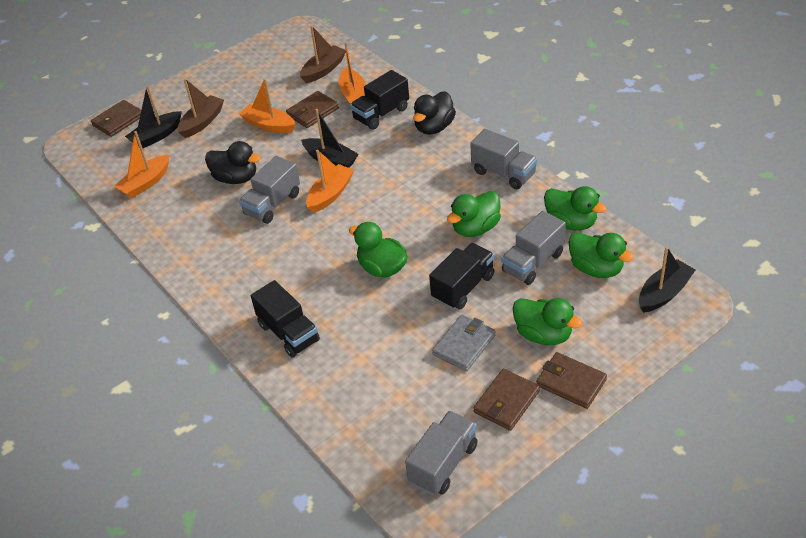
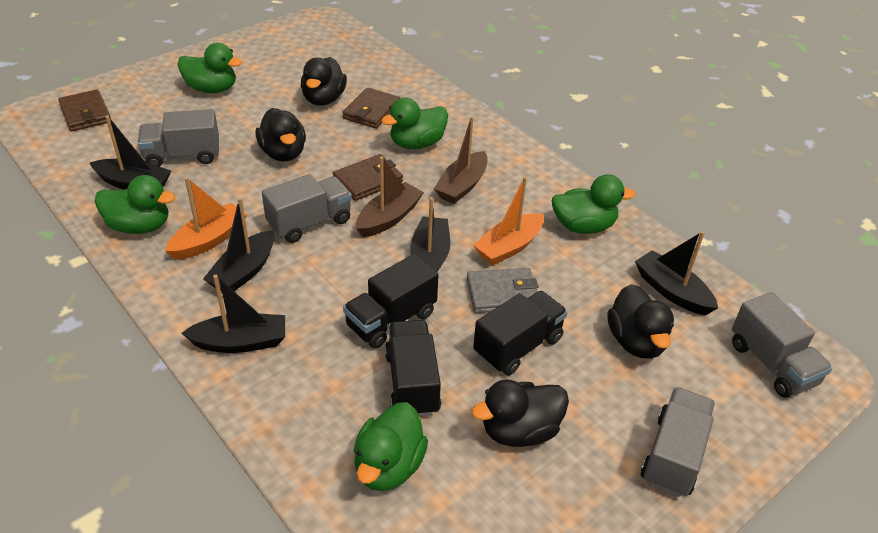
black boat: [125,85,182,148] [301,109,359,168] [639,247,696,313] = 3 -> [89,116,171,190] [182,275,285,353] [203,198,275,291] [410,197,450,272] [635,231,718,315] = 5
black duck: [205,141,261,184] [413,91,456,135] = 2 -> [255,108,306,161] [301,57,347,105] [471,379,569,447] [608,284,674,359] = 4
brown wallet: [91,100,141,137] [286,91,339,128] [474,369,540,431] [536,352,607,409] = 4 -> [58,90,111,132] [333,154,403,201] [342,88,400,129] = 3
orange boat: [114,131,169,198] [239,79,295,133] [306,150,354,213] [339,43,366,104] = 4 -> [165,177,247,260] [473,177,544,265] = 2

